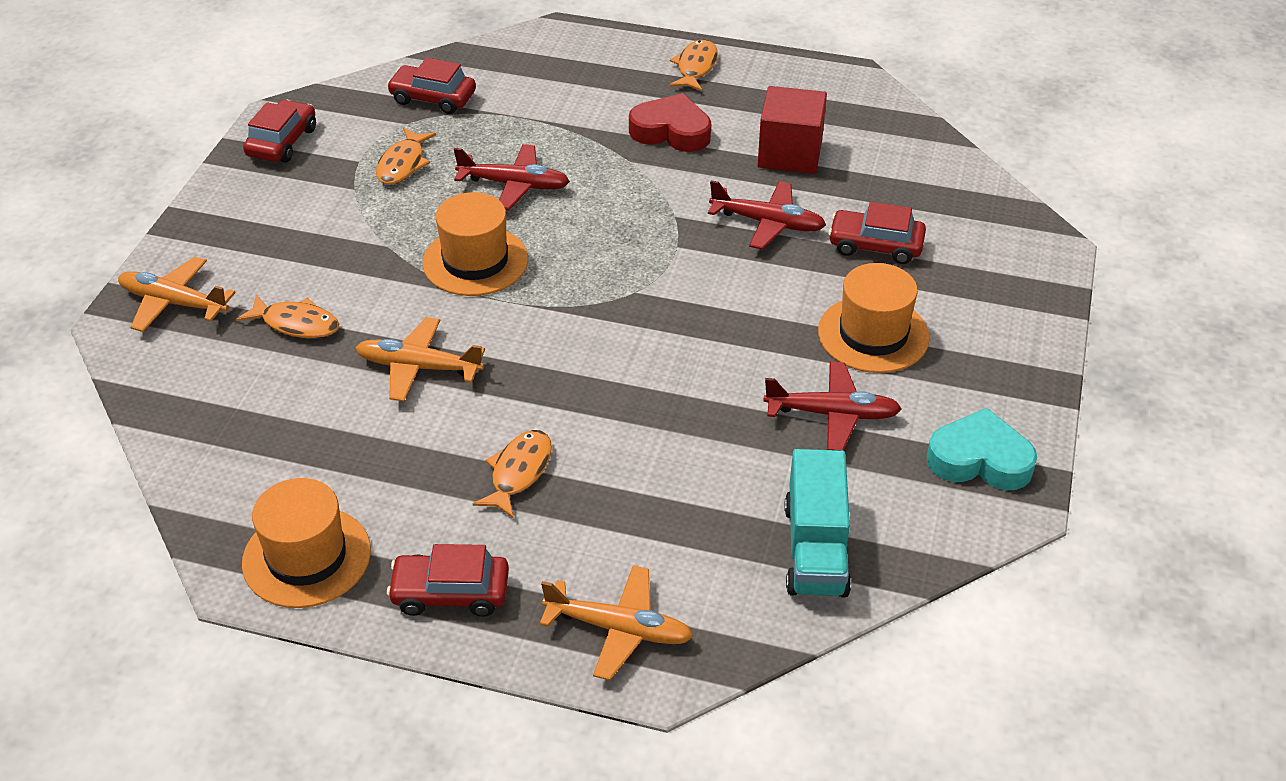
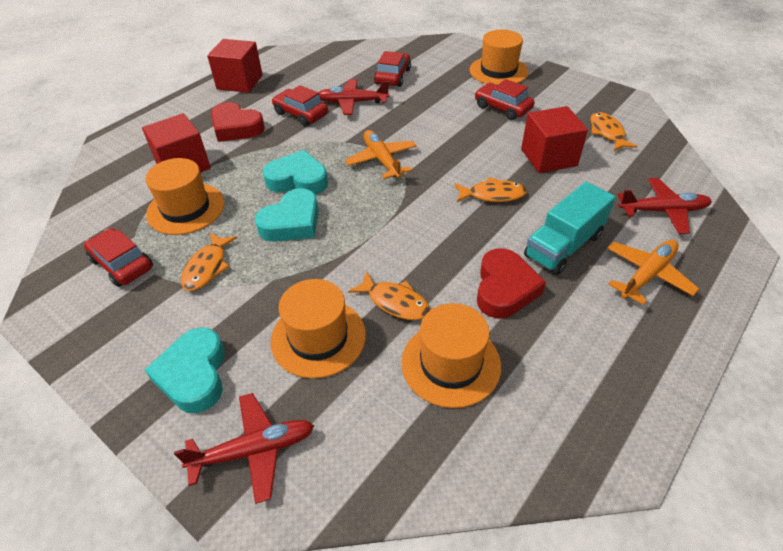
orange hat: [242,478,371,608] [423,192,528,296] [818,263,930,373] = 3 -> [146,158,225,235] [270,279,366,378] [401,303,501,408] [469,30,528,85] = 4
orange plane: [118,256,236,332] [356,317,485,402] [540,566,693,680] = 3 -> [345,130,417,179] [607,240,699,305] = 2
red cube: [758,86,827,174] = 1 -> [142,113,211,173] [207,39,263,93] [521,106,588,173] = 3
red heart: [629,93,711,152] = 1 -> [211,102,265,142] [477,248,546,319] = 2
turquoise heart: [927,408,1037,490] = 1 -> [145,328,225,413] [255,188,319,242] [263,150,328,195] = 3

